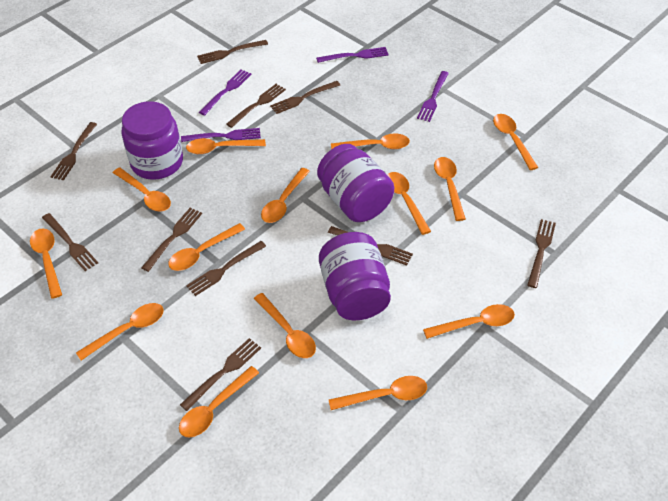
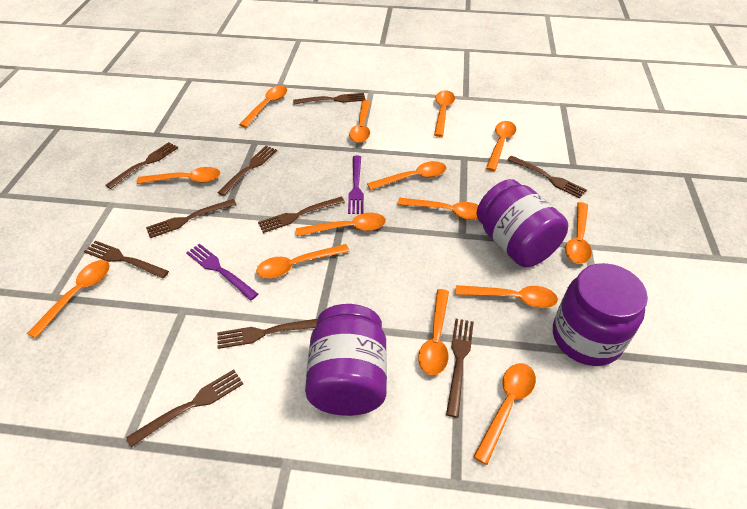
purple fork: [181,128,261,142] [199,69,251,115] [316,47,389,63] [417,71,449,122] = 4 -> [186,243,258,300] [348,156,364,214] = 2

